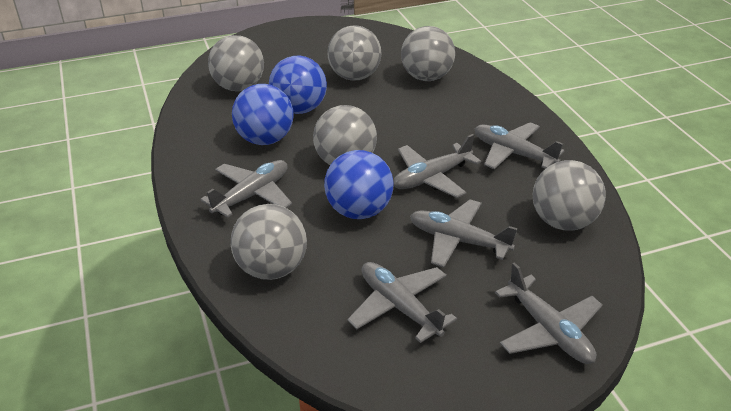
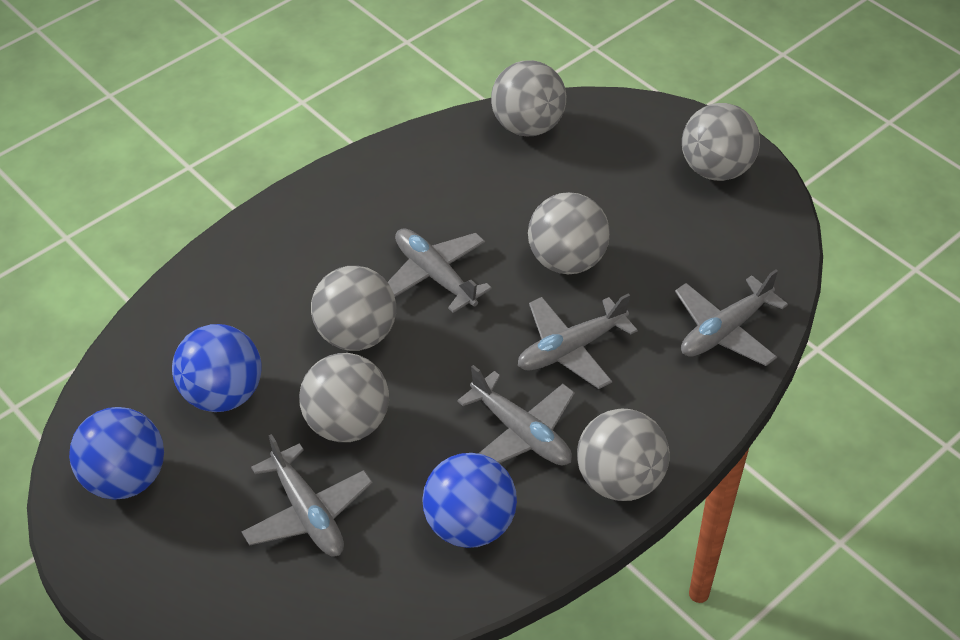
grey plane: [200,160,292,218] [347,262,457,343] [393,134,481,198] [410,199,518,268] [475,122,565,169] [495,262,603,364] = 6 -> [241,434,373,556] [388,228,492,313] [457,365,575,466] [518,293,638,389] [675,269,788,366] = 5

